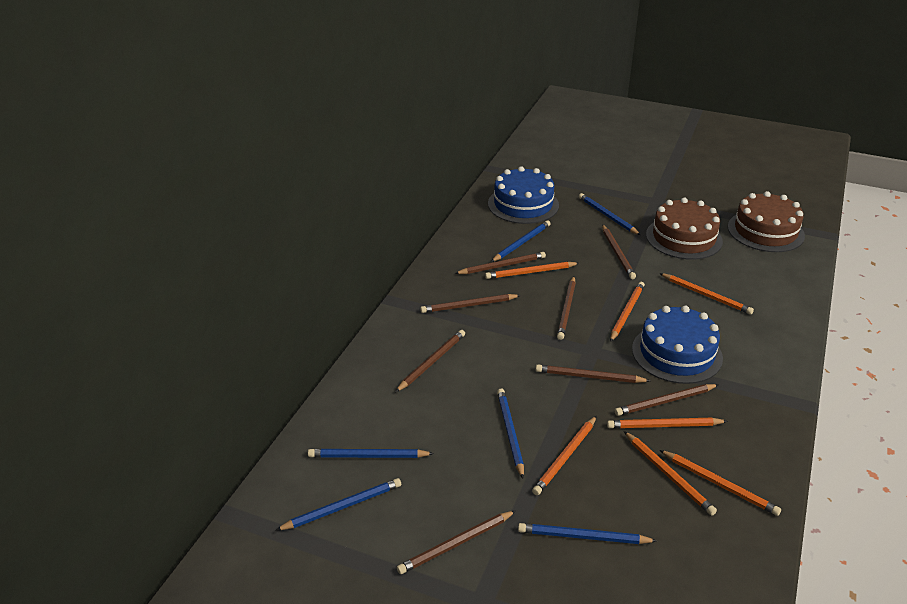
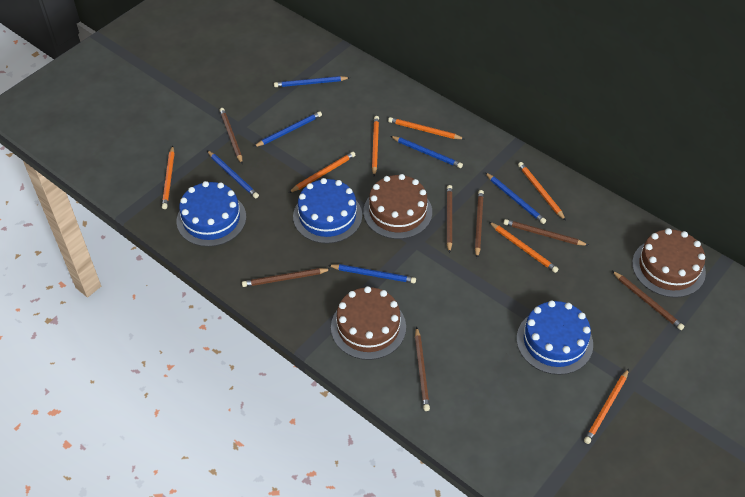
blue cake: [488,166,559,224] [632,306,723,384] = 2 -> [177,181,246,247] [293,178,362,244] [517,300,593,375] = 3
brown cake: [646,198,723,260] [728,191,805,252] = 2 -> [331,286,406,360] [363,174,432,239] [632,228,706,298] = 3
brown pencil: [395,330,465,392] [397,511,516,574] [420,294,521,313] [455,252,546,274] [536,365,650,383] [557,276,576,340] [602,225,636,279] [615,384,719,416] = 8 -> [219,108,243,164] [242,268,331,287] [415,327,430,411] [447,185,453,253] [475,190,484,258] [504,219,588,246] [612,271,684,330] = 7

